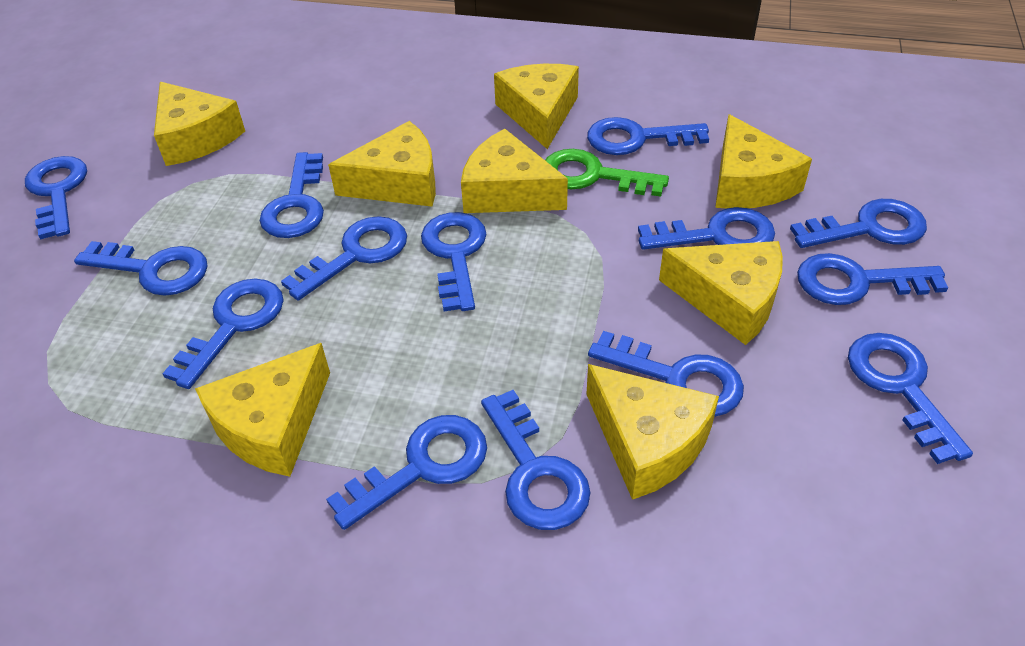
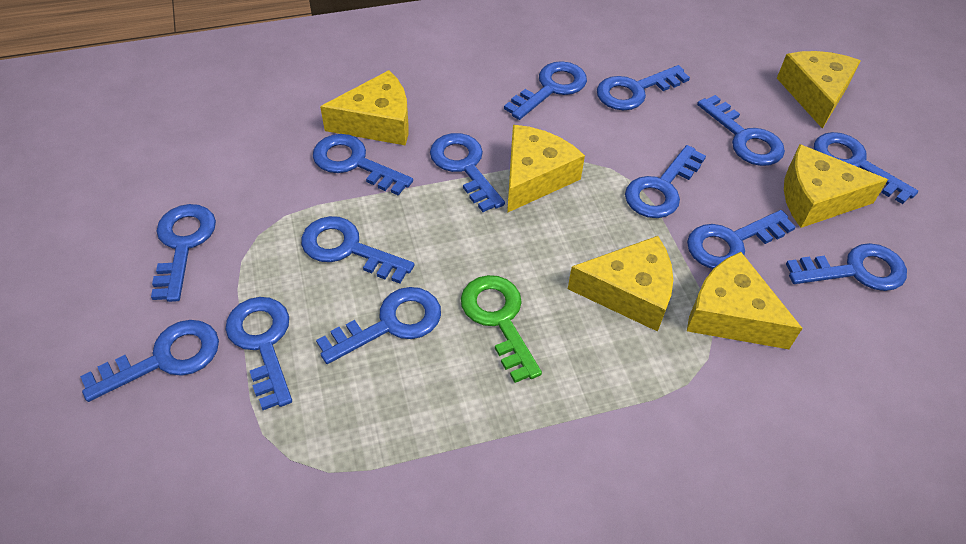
yellow cheese: [154,82,245,166] [195,343,330,477] [328,121,436,207] [461,129,568,213] [494,64,579,149] [586,364,719,500] [659,241,783,345] [715,114,812,208] = 8 -> [320,70,409,146] [507,125,585,213] [568,236,673,332] [687,252,803,349] [777,51,861,129] [784,144,888,228] = 6

